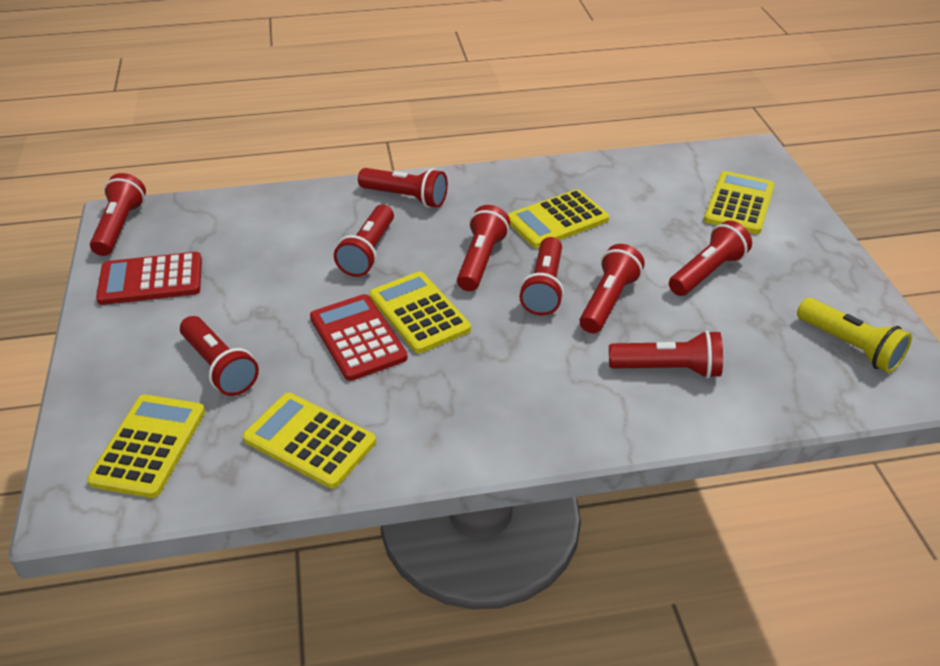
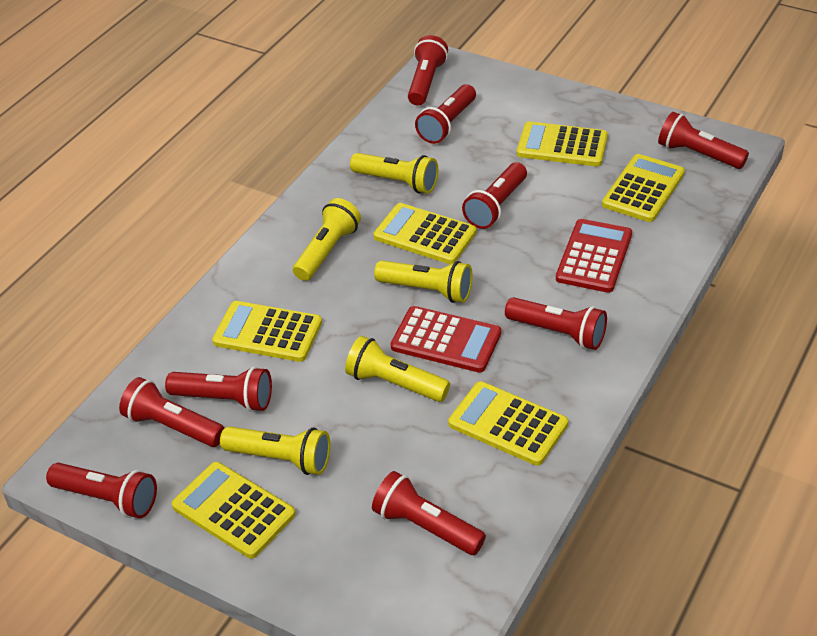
yellow calculator: [87,395,205,498] [243,393,376,489] [369,271,471,354] [507,189,609,248] [704,171,775,234] = 5 -> [172,462,295,559] [212,301,322,362] [374,203,476,264] [448,381,568,466] [517,121,608,166] [602,154,685,222] = 6
yellow flashlight: [797,298,912,373] = 1 -> [220,426,330,475] [293,198,361,281] [345,336,450,402] [350,153,438,194] [374,260,472,303] = 5

